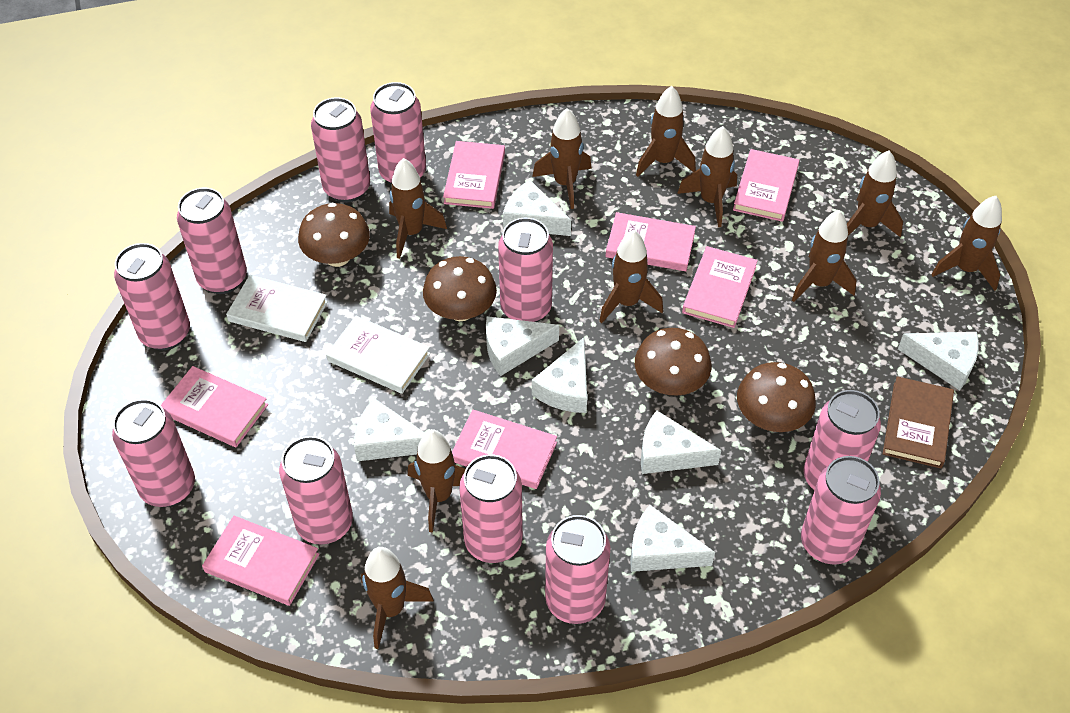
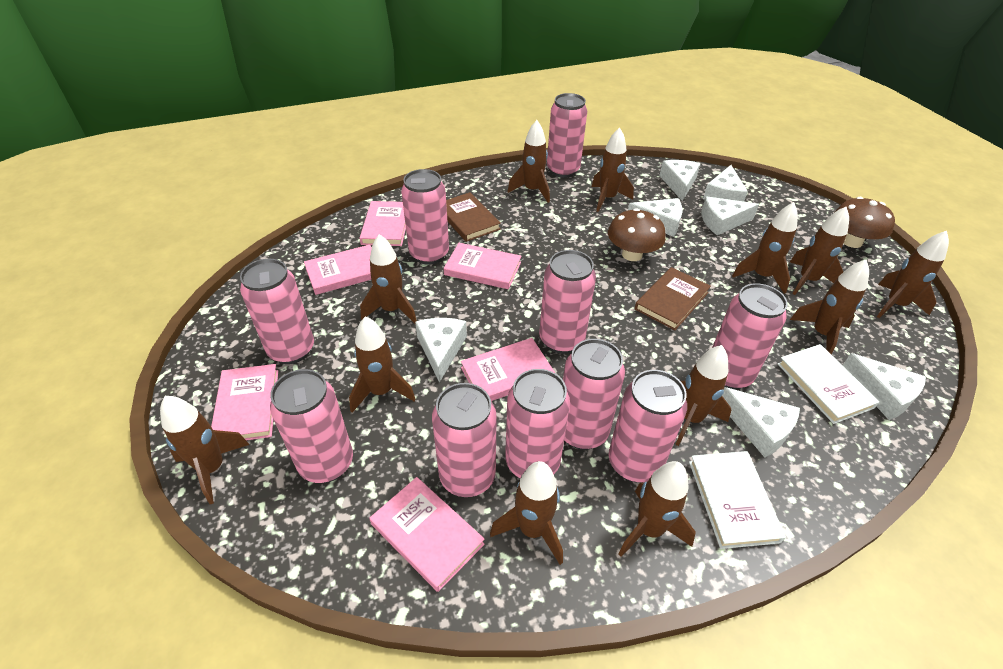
brown book: [883,376,954,468] = 1 -> [446,192,501,242] [635,267,711,330] = 2
brown mushroom: [298,203,370,267] [423,256,497,321] [635,328,712,396] [737,362,816,432] = 4 -> [608,208,666,261] [835,197,895,248] = 2
brown rocket: [361,547,434,649] [389,158,447,259] [408,429,465,533] [532,108,592,209] [599,230,663,323] [636,86,696,177] [677,126,737,227] [792,210,856,302] [847,151,903,237] [931,196,1002,291] = 10 -> [160,396,250,504] [349,316,416,413] [360,234,417,324] [490,461,563,565] [507,120,550,203] [592,128,634,212] [618,461,696,557] [675,345,731,446] [732,202,798,294] [790,207,849,295] [790,260,869,354] [877,231,949,318] = 12
pink book: [161,366,268,447] [202,516,319,606] [443,141,505,209] [452,410,557,489] [605,212,696,271] [682,246,758,328] [733,149,799,222] = 7 -> [211,364,278,440] [304,245,372,295] [359,201,406,246] [370,477,485,592] [444,243,521,289] [461,338,555,401] = 6
pink can: [112,399,195,507] [114,243,190,350] [177,187,247,294] [279,436,353,544] [311,97,370,203] [370,82,426,185] [459,455,523,563] [498,218,553,322] [545,515,611,624] [801,456,881,565] [803,390,881,490] = 11 -> [240,259,314,364] [270,369,353,483] [401,169,449,265] [432,383,496,497] [505,369,570,478] [539,250,596,354] [547,93,587,178] [563,339,625,450] [609,370,687,482] [712,283,788,390] = 10

